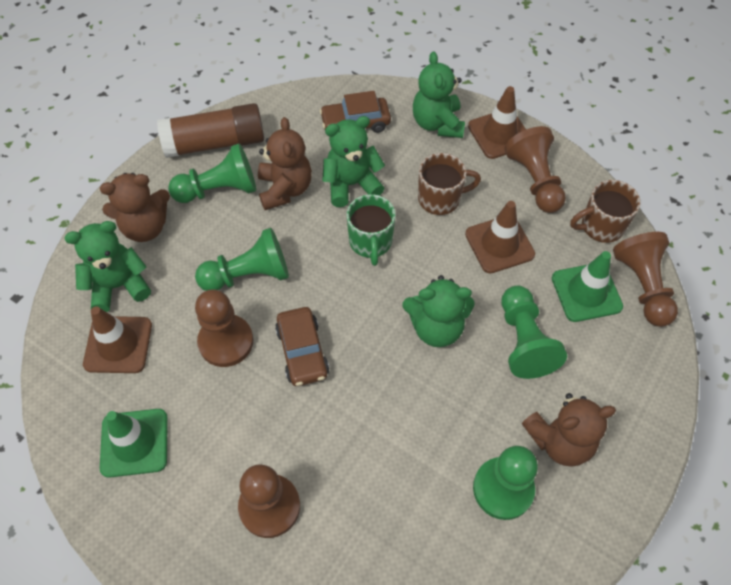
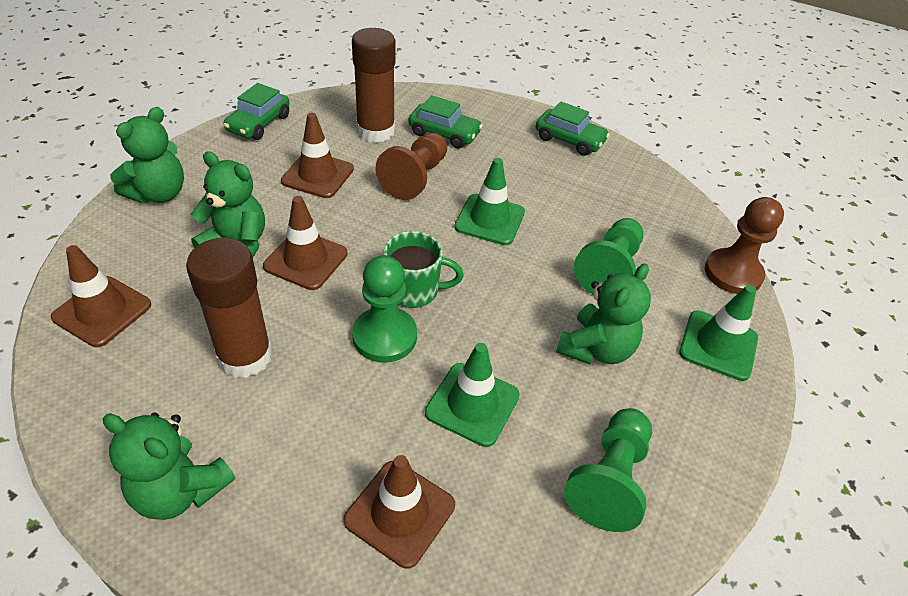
brown car: [275,307,329,386] [320,91,391,133] = 2 -> none = 0
brown glue stick: [157,103,264,158] = 1 -> [186,238,273,378] [352,28,396,143] = 2
brown mug: [418,153,481,215] [570,180,641,243] = 2 -> none = 0
brown pawn: [195,289,253,367] [238,465,300,538] [505,126,566,213] [613,232,678,327] = 4 -> [376,133,447,200] [705,197,784,294] = 2
brown teddy bear: [100,173,170,242] [258,117,312,210] [522,393,616,467] = 3 -> none = 0
brown traffic cone: [83,307,152,373] [465,201,535,274] [468,86,526,159] = 3 -> [51,245,151,347] [263,196,348,290] [281,113,354,198] [343,455,455,569] = 4
green car: none = 0 -> [223,83,290,140] [408,95,483,149] [536,102,610,156] = 3
green pawn: [168,143,256,203] [195,228,289,291] [473,446,538,520] [501,286,567,379] = 4 -> [352,255,417,363] [564,408,652,532] [574,218,643,294] = 3
green traffic cone: [100,409,168,478] [552,251,623,322] = 2 -> [425,343,520,447] [454,158,525,245] [679,285,758,381] = 3

